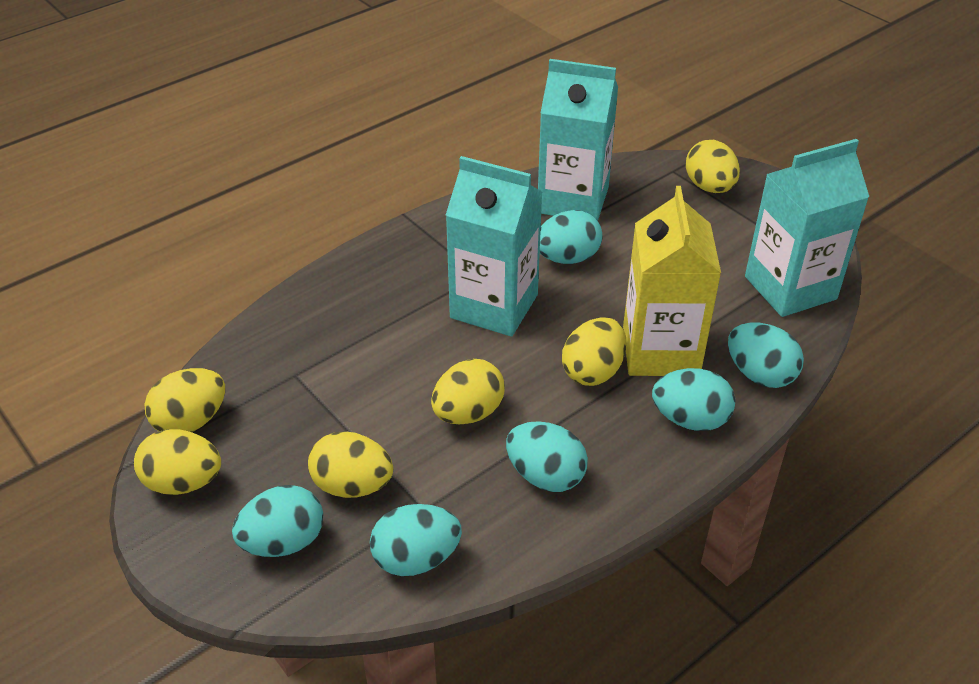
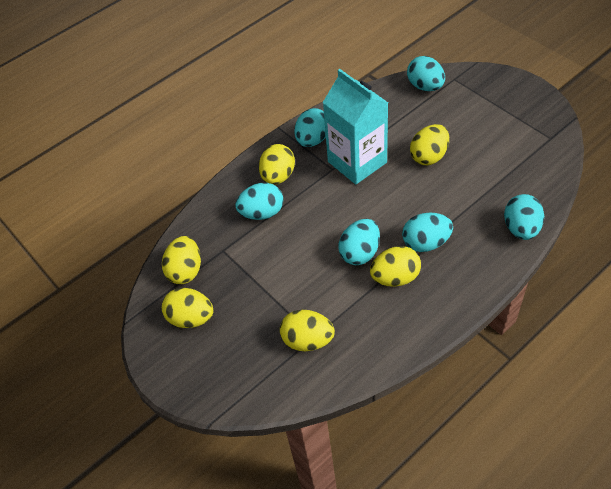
turquoise carton: [446,156,543,337] [538,59,618,221] [745,139,869,317] = 3 -> [323,69,388,184] = 1
yellow carton: [623,186,721,376] = 1 -> none = 0

